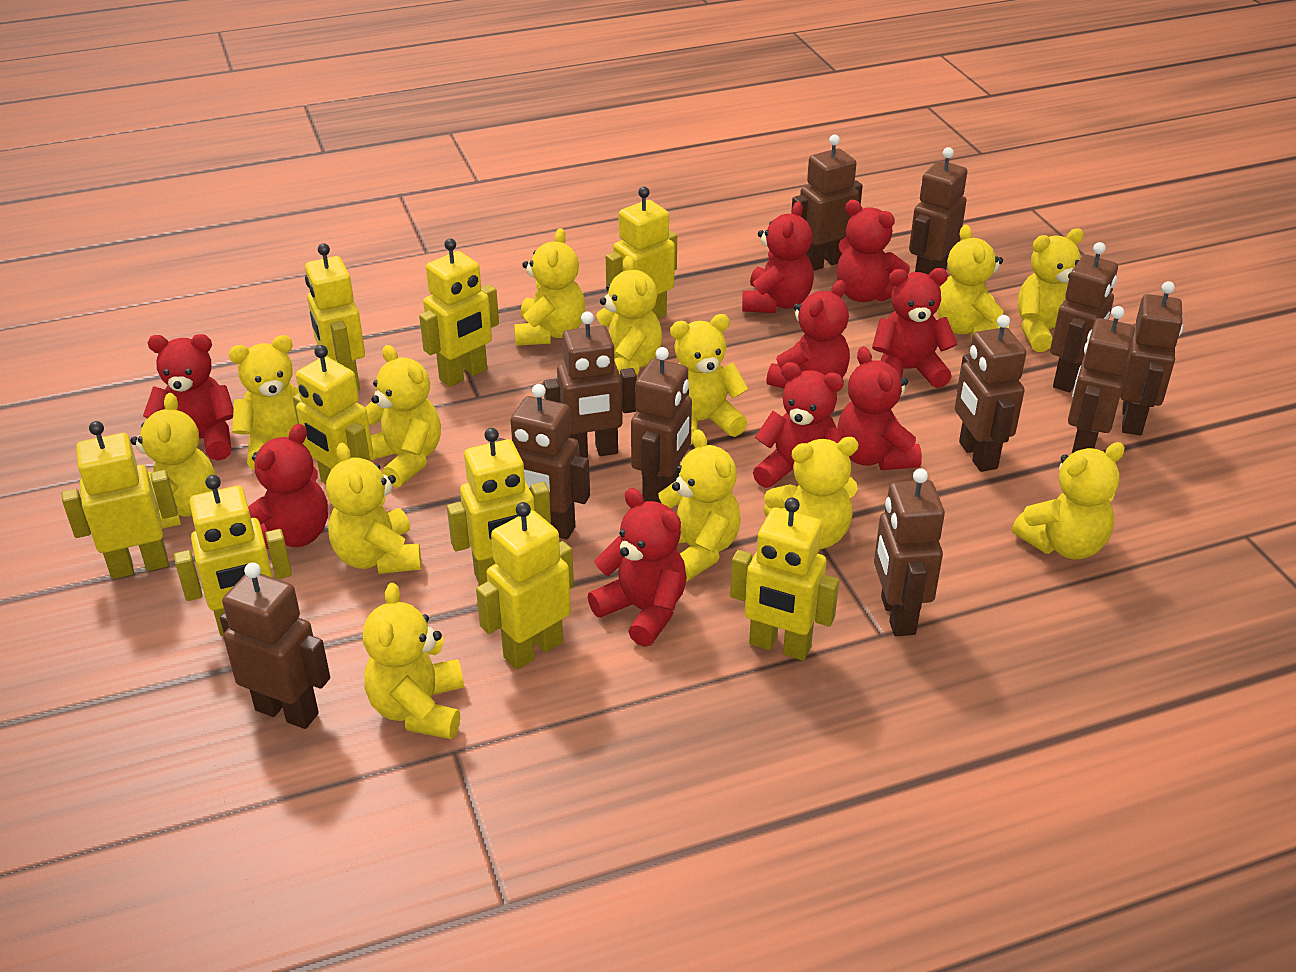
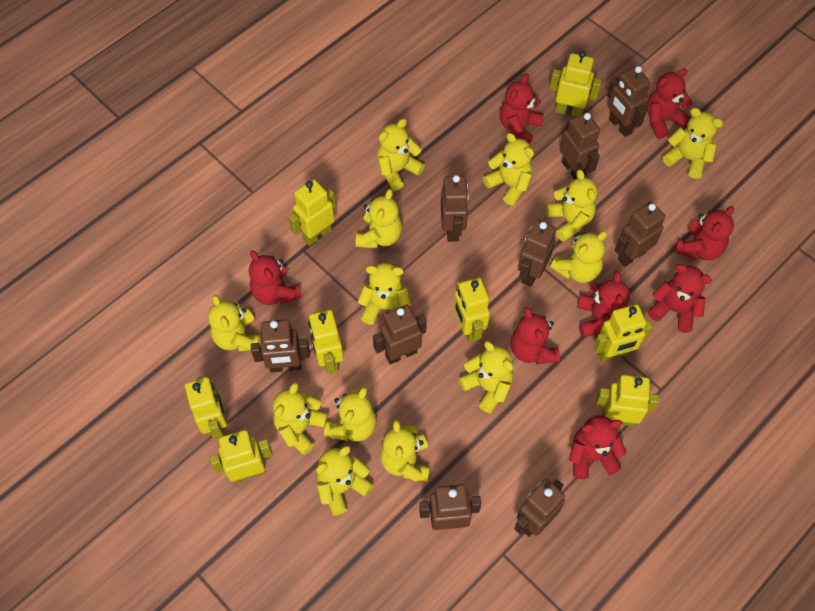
brown robot: [220,562,330,729] [496,384,590,540] [543,311,637,458] [631,347,692,504] [791,135,863,271] [874,468,945,636] [909,147,967,275] [955,315,1026,472] [1050,242,1118,393] [1068,306,1135,453] [1120,281,1183,435] = 11 -> [251,319,310,372] [373,305,427,365] [419,484,481,530] [441,175,469,242] [514,479,565,537] [518,219,556,287] [560,113,600,180] [607,66,651,137] [615,201,665,267] = 9
red teddy bear: [143,334,234,461] [248,424,328,549] [588,488,687,647] [742,201,814,313] [753,362,844,488] [766,280,850,389] [837,200,910,302] [838,346,922,470] [872,268,957,388] = 9 -> [249,250,302,305] [500,74,544,144] [511,307,560,364] [569,416,627,479] [577,271,630,337] [646,68,692,139] [648,264,712,333] [674,206,734,261] = 8
yellow robot: [62,421,178,579] [174,475,292,636] [293,345,373,484] [305,243,365,391] [419,239,499,387] [447,428,551,585] [476,502,574,670] [606,187,677,319] [730,497,839,661] = 9 -> [185,376,227,439] [209,430,273,483] [288,179,336,246] [309,310,344,374] [454,277,490,343] [549,51,602,117] [593,304,653,362] [596,375,659,426] = 8

